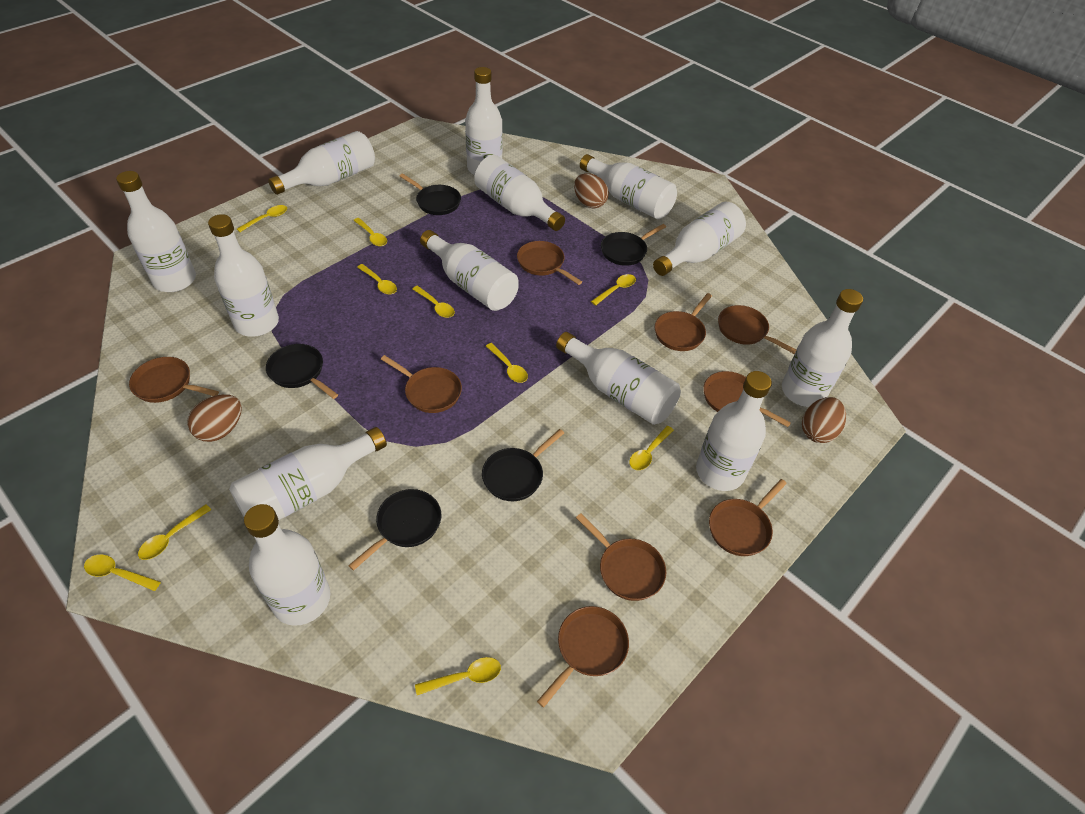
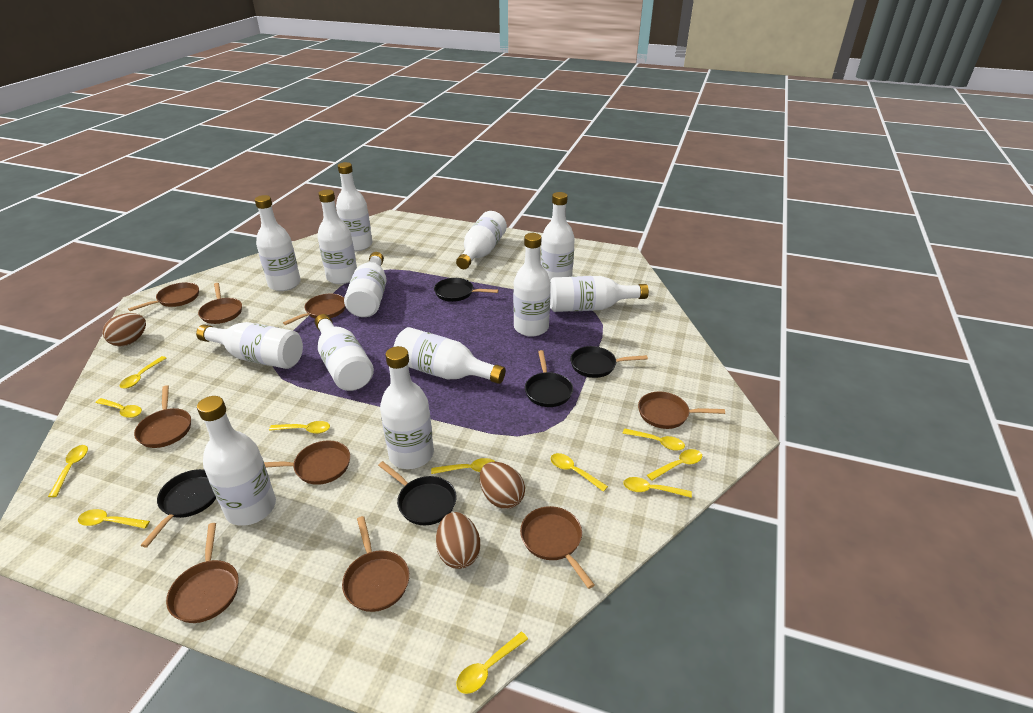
yellow spoon: [84,555,161,591] [138,504,212,560] [237,205,287,232] [353,218,387,246] [357,264,397,295] [412,286,455,318] [415,657,501,695] [486,343,528,383] [591,274,636,305] [629,426,674,470] = 10 -> [48,445,88,497] [78,509,150,529] [96,398,142,418] [120,356,166,389] [269,421,330,434] [431,458,495,474] [456,632,528,694] [551,453,608,492] [622,428,685,451] [623,477,692,498] [647,449,702,481] = 11

